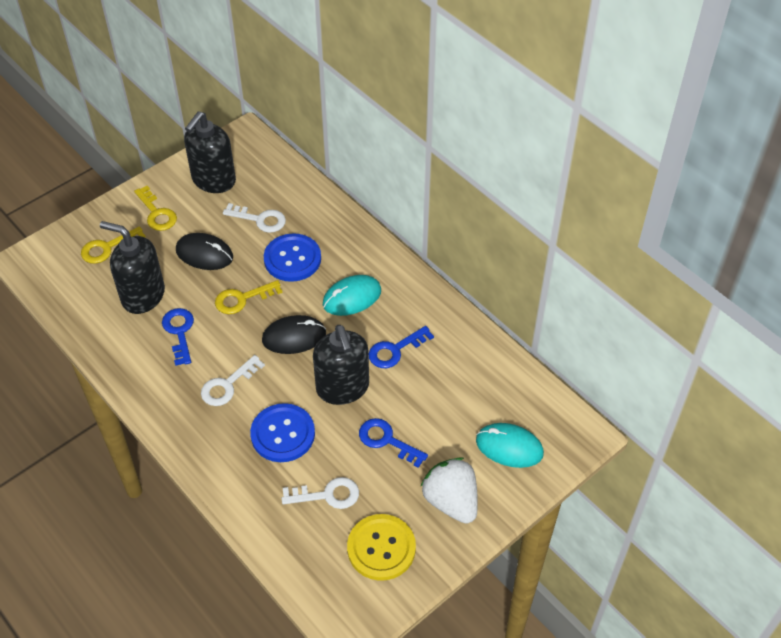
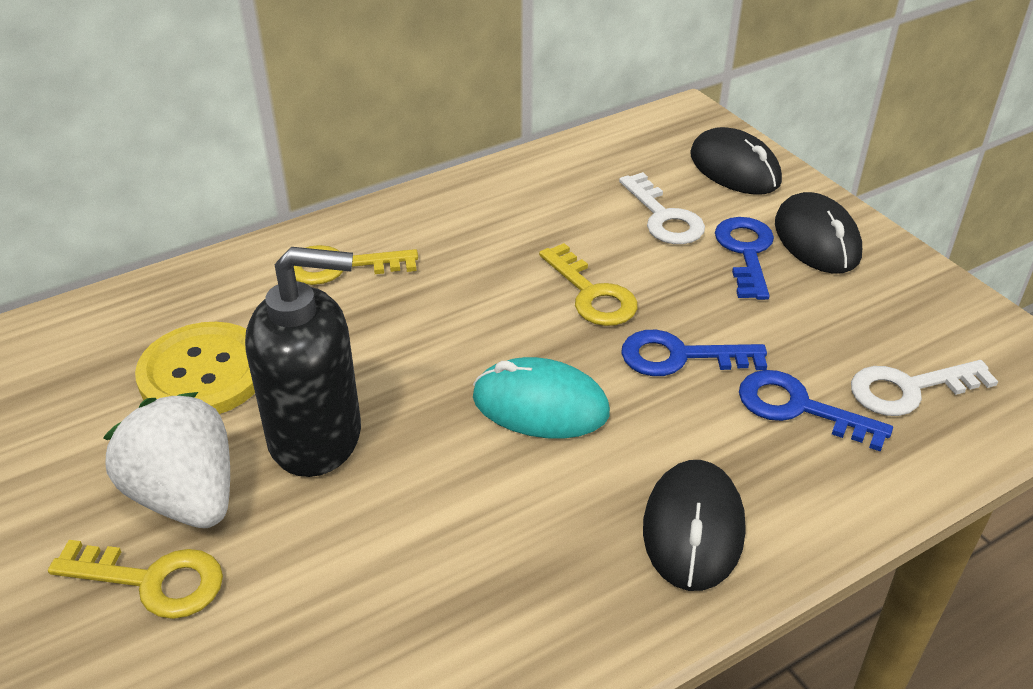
black mouse: [176,233,233,270] [262,315,326,354] = 2 -> [643,460,745,591] [690,127,782,195] [775,192,862,274] = 3
black soap dispenser: [100,221,165,314] [184,111,236,193] [313,325,369,405] = 3 -> [245,247,361,477] = 1
blue button: [250,403,315,462] [264,233,321,282] = 2 -> none = 0
turquoise mouse: [323,275,381,316] [476,423,544,468] = 2 -> [473,357,610,439] = 1
white key: [201,355,265,406] [223,203,286,233] [282,477,359,509] = 3 -> [619,172,705,244] [851,360,998,416] = 2

